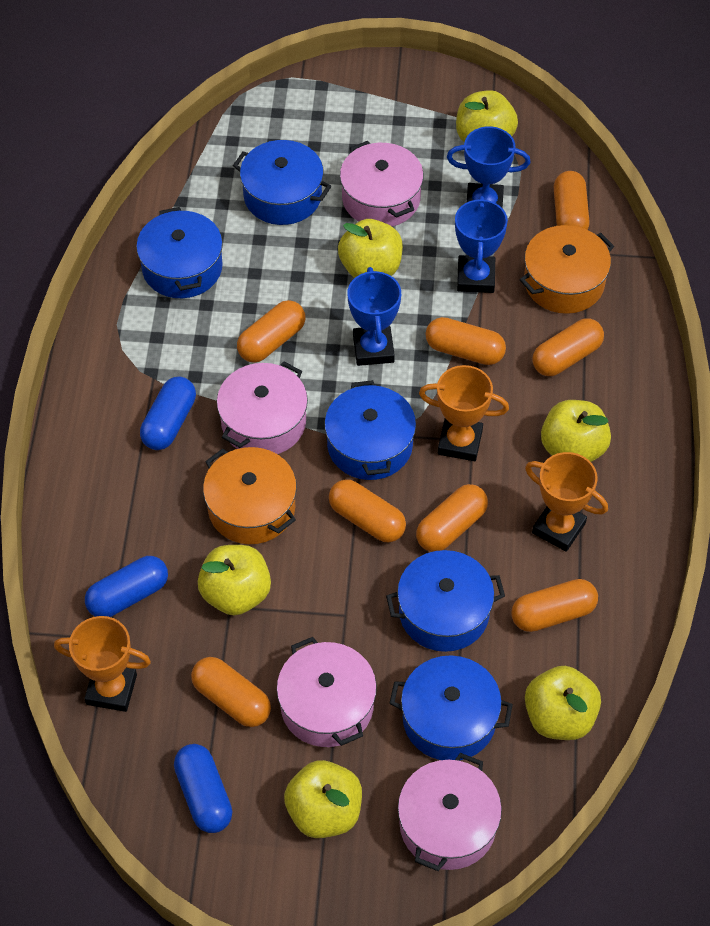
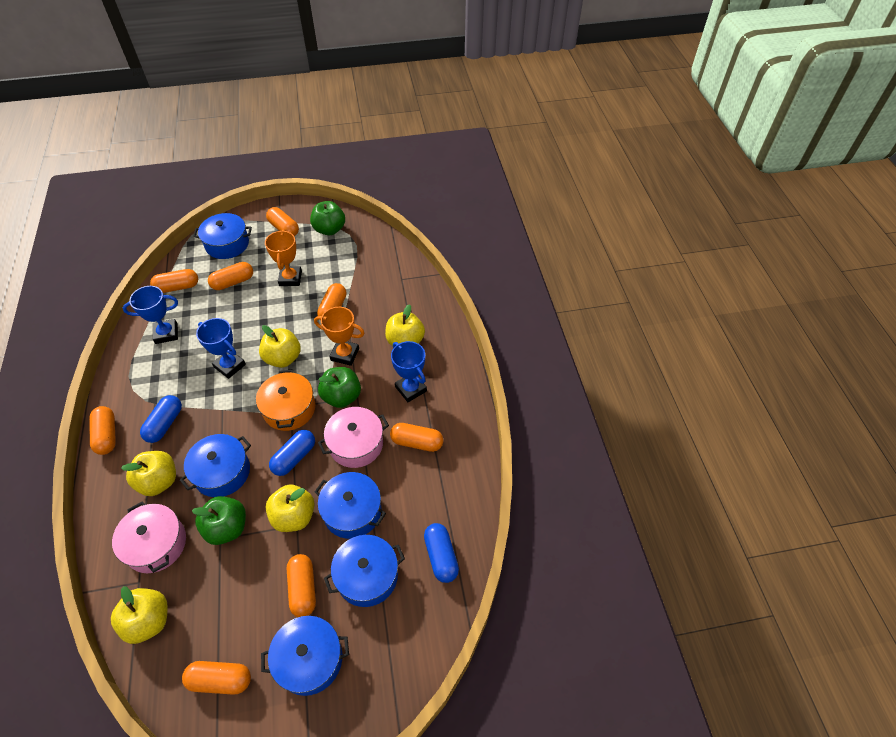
green apple: none = 0 -> [192,496,246,545] [310,201,345,235] [318,367,361,408] = 3
orange pot: [203,447,297,544] [520,225,614,314] = 2 -> [256,370,315,431] = 1
orange trophy: [54,616,151,712] [419,365,509,461] [525,452,608,552] = 3 -> [265,230,302,286] [314,307,365,366] = 2
pink pot: [217,361,308,454] [277,637,377,747] [340,141,424,227] [398,753,502,871] = 4 -> [112,501,186,573] [318,407,389,468] = 2
yellow apple: [198,545,271,615] [284,760,362,838] [338,219,403,278] [456,90,518,143] [525,666,601,740] [541,400,611,462] = 6 -> [111,586,168,644] [121,451,176,496] [259,325,301,368] [266,484,315,532] [385,304,425,346] = 5

